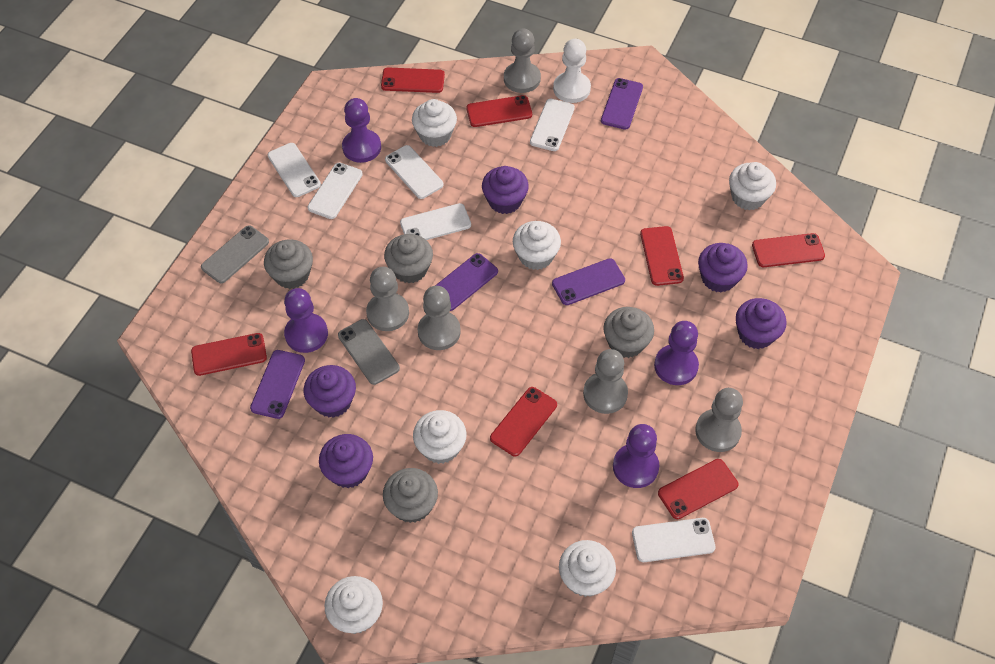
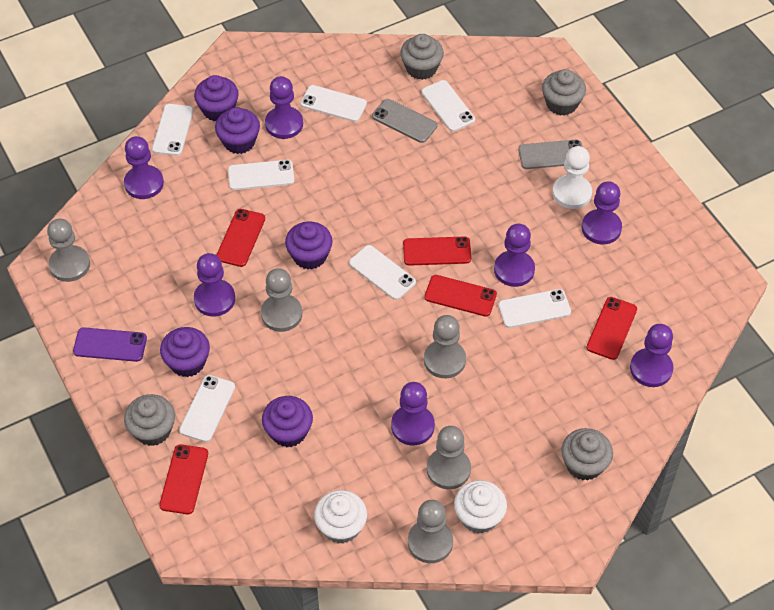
purple pawn: [284,288,328,353] [342,98,381,163] [613,424,659,488] [654,321,699,385] = 4 -> [124,136,164,199] [194,253,235,317] [265,76,303,139] [391,382,435,446] [494,224,535,287] [582,181,622,244] [630,324,673,387] = 7
purple phone: [250,350,305,419] [435,253,498,311] [552,258,625,305] [601,78,643,130] = 4 -> [73,327,147,362] = 1
red phone: [191,333,267,376] [381,67,445,93] [466,95,532,127] [490,387,557,456] [640,226,684,286] [658,459,738,519] [752,233,825,267] = 7 -> [159,444,208,514] [217,209,265,267] [403,236,471,266] [425,275,497,316] [586,297,637,360] = 5
white cupcake: [324,576,383,634] [412,99,457,147] [413,410,467,464] [513,221,561,270] [559,540,616,597] [729,162,776,210] = 6 -> [314,490,367,544] [454,480,507,534] = 2
white phone: [268,143,321,197] [307,162,363,219] [385,145,444,199] [400,203,471,240] [530,99,575,151] [632,518,716,562] = 6 -> [152,104,194,156] [179,375,235,442] [228,160,294,190] [301,85,367,122] [349,245,416,300] [422,80,475,131] [498,289,571,328] = 7

